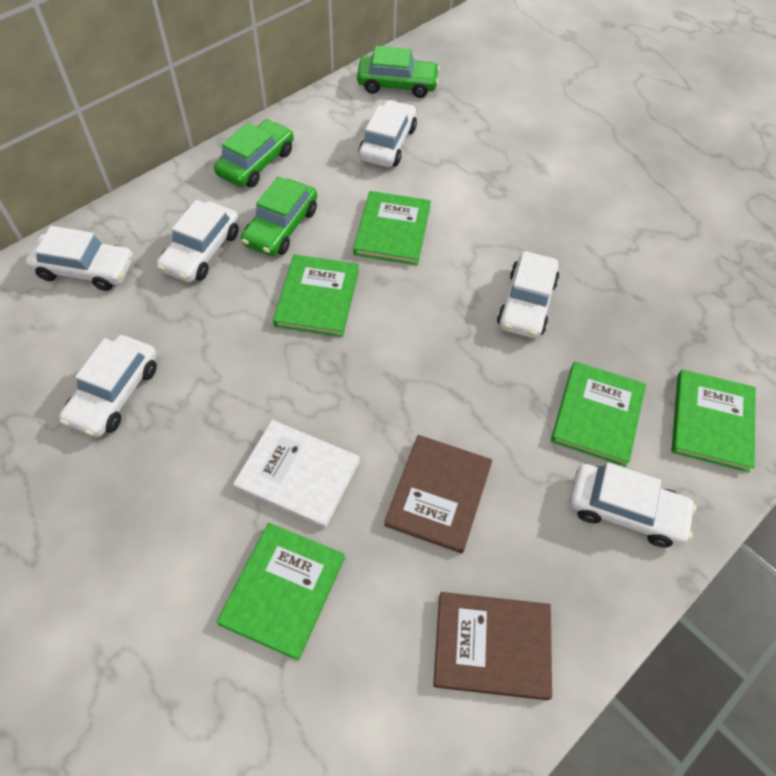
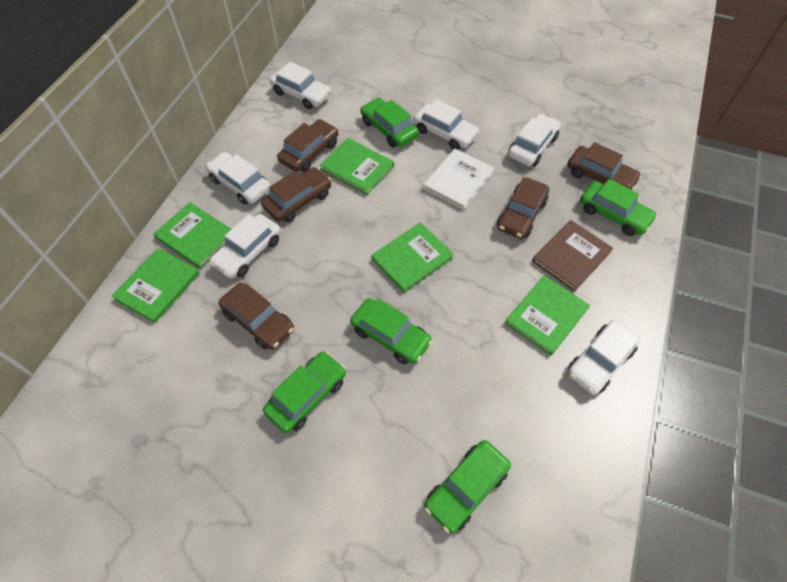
brown book: [384,435,492,554] [433,592,552,700] = 2 -> [532,220,613,292] = 1
brown car: none = 0 -> [218,283,294,350] [261,167,331,222] [277,119,338,172] [497,177,549,239] [567,142,642,190] = 5
green car: [214,119,294,187] [241,177,317,256] [357,46,440,98] = 3 -> [263,351,346,433] [350,298,433,364] [361,98,419,147] [424,440,511,533] [580,179,657,236] = 5

